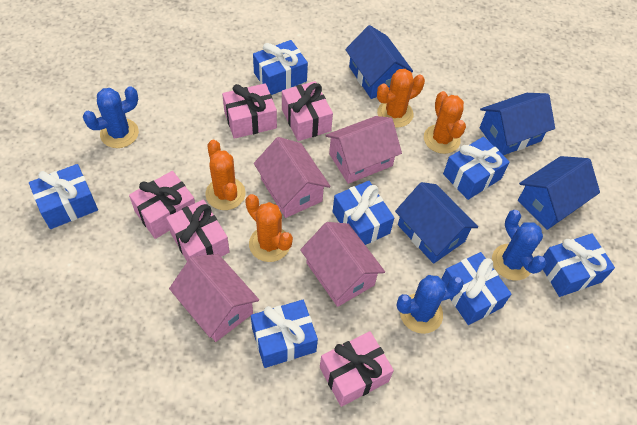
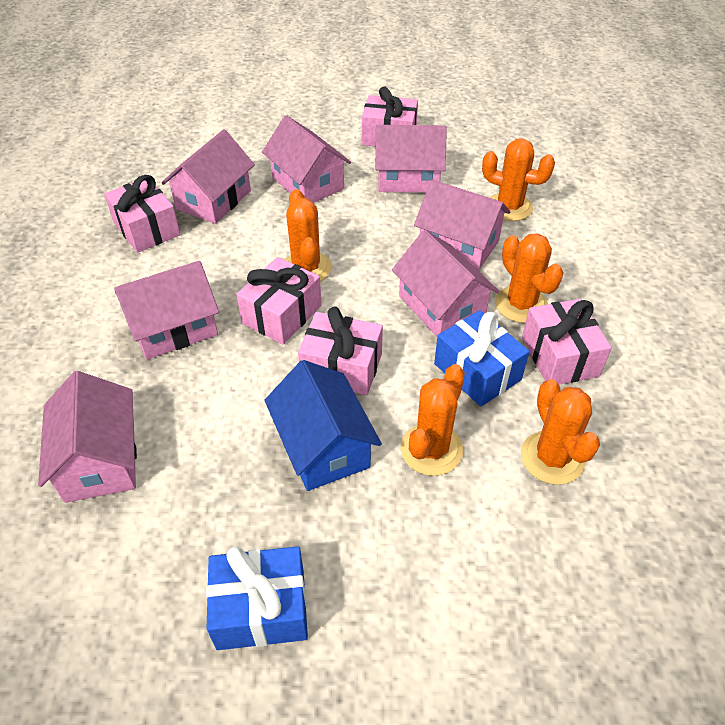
blue cactus: [83,86,139,148] [396,275,464,334] [492,210,546,280] = 3 -> none = 0
blue gift: [29,164,98,229] [251,300,318,368] [253,40,308,95] [333,181,394,245] [441,252,511,325] [443,137,510,200] [543,233,615,297] = 7 -> [206,546,308,650] [434,310,529,407] = 2
blue house: [345,25,413,99] [395,182,478,264] [480,93,555,155] [518,156,600,230] = 4 -> [264,360,382,491] = 1
orange cactus: [205,140,246,210] [245,194,293,262] [377,69,425,128] [424,91,466,154] = 4 -> [285,189,332,281] [400,364,465,476] [482,138,555,221] [495,233,564,323] [521,379,600,485] = 5
pink house: [169,254,259,342] [254,137,330,218] [300,222,385,307] [326,116,402,184] = 4 -> [38,371,137,503] [114,261,219,360] [162,129,255,224] [262,115,351,203] [375,125,447,193] [392,230,499,337] [414,180,510,270] = 7

